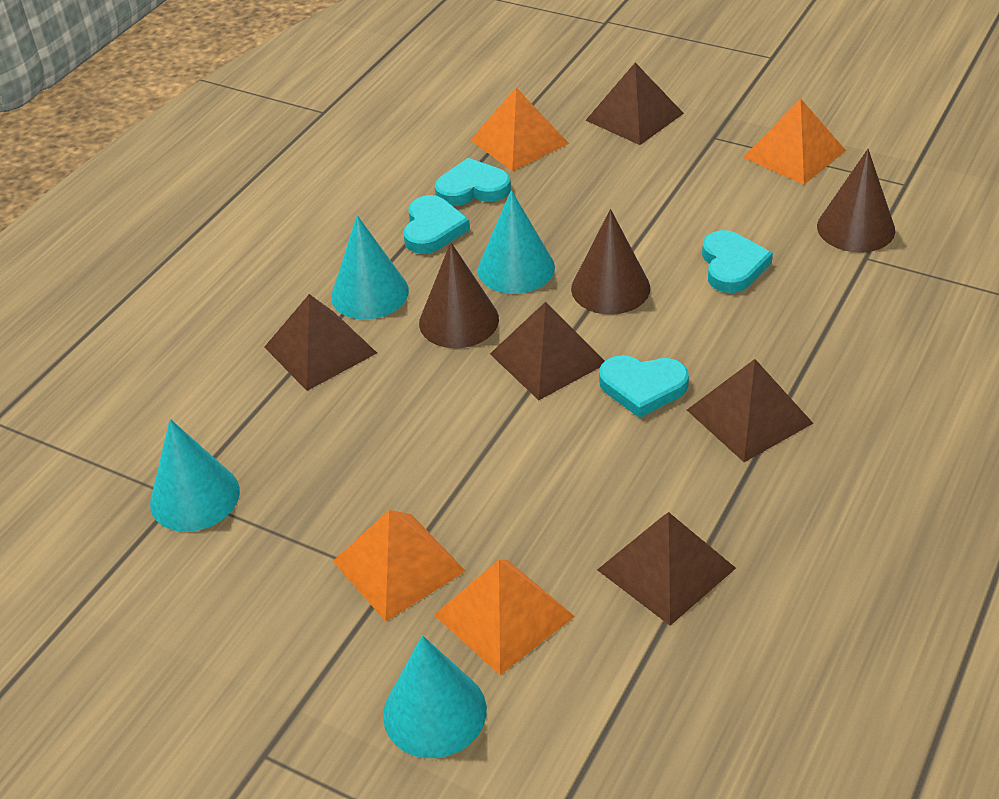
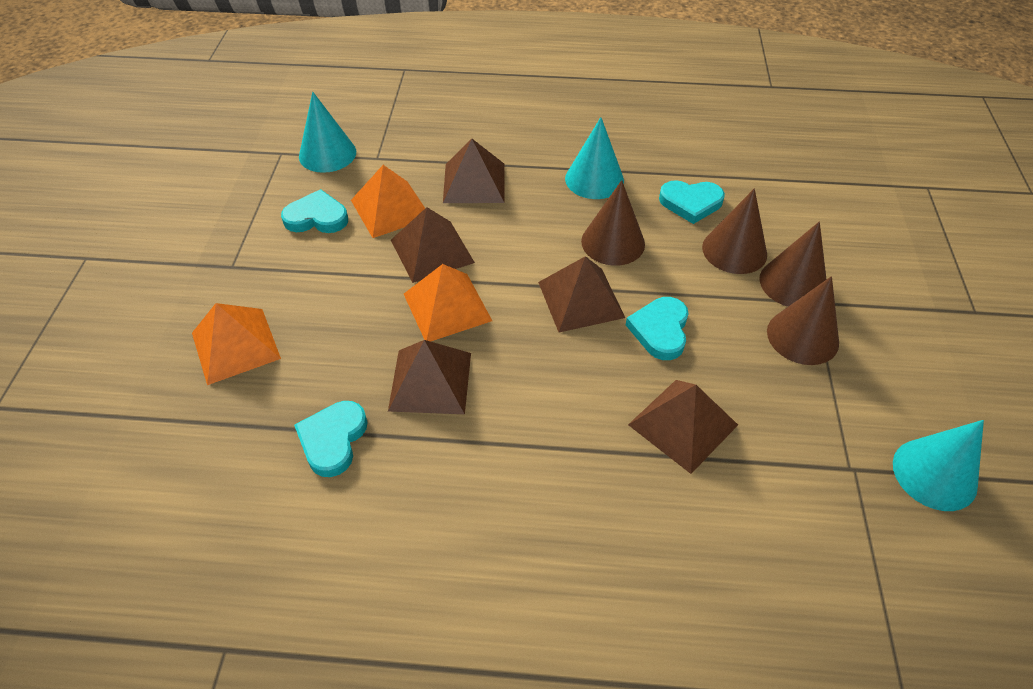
brown cone: [419,242,499,348] [571,209,650,315] [817,149,895,253] = 3 -> [581,180,645,266] [702,188,767,274] [760,221,827,307] [767,276,839,365] = 4
orange pyramid: [333,510,466,622] [434,560,575,675] [471,88,569,171] [743,98,846,184] = 4 -> [192,303,281,385] [351,165,425,238] [404,264,492,342] = 3
turquoise cone: [150,419,240,532] [331,215,409,320] [383,635,487,758] [478,190,555,294] = 4 -> [299,92,356,173] [565,117,624,199] [893,420,984,511] = 3

